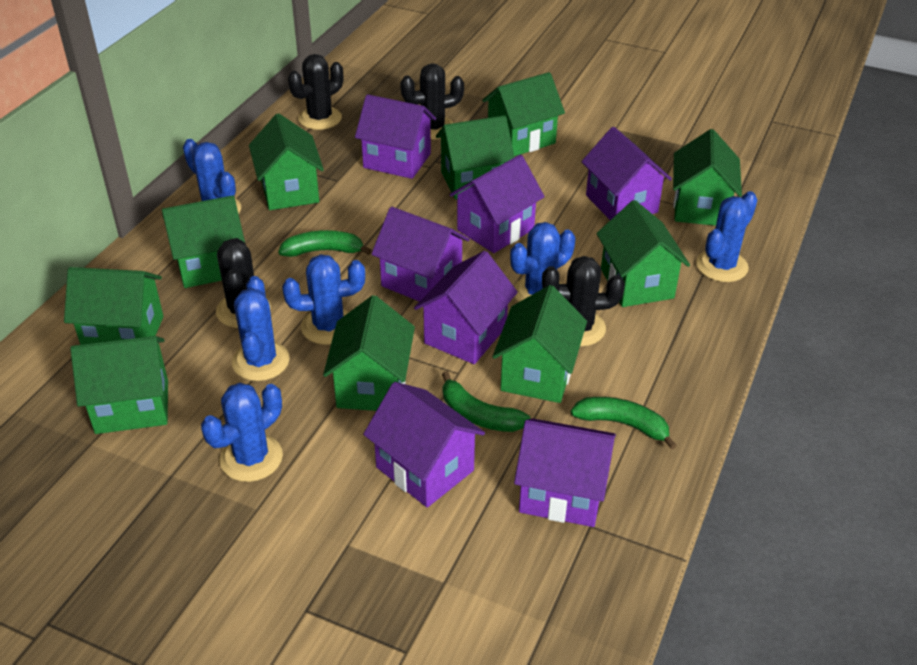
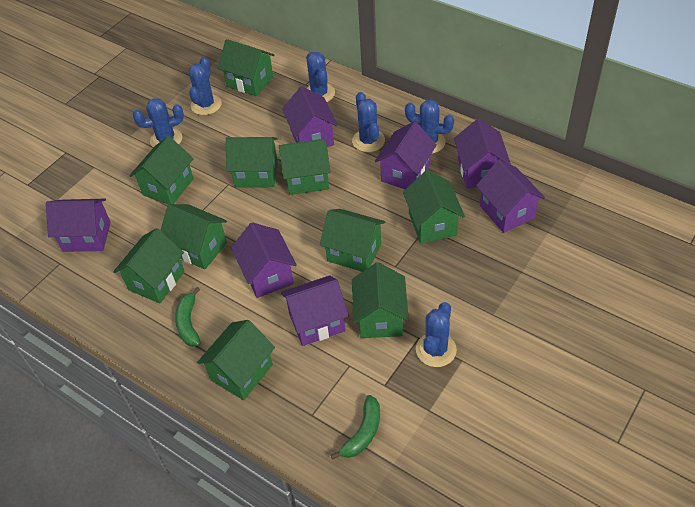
black cactus: [216,238,271,328] [288,54,343,130] [400,64,464,140] [542,256,625,346] = 4 -> none = 0
green banana: [278,230,372,257] [442,371,530,432] [571,397,677,450] = 3 -> [175,287,201,347] [331,395,380,459] = 2

